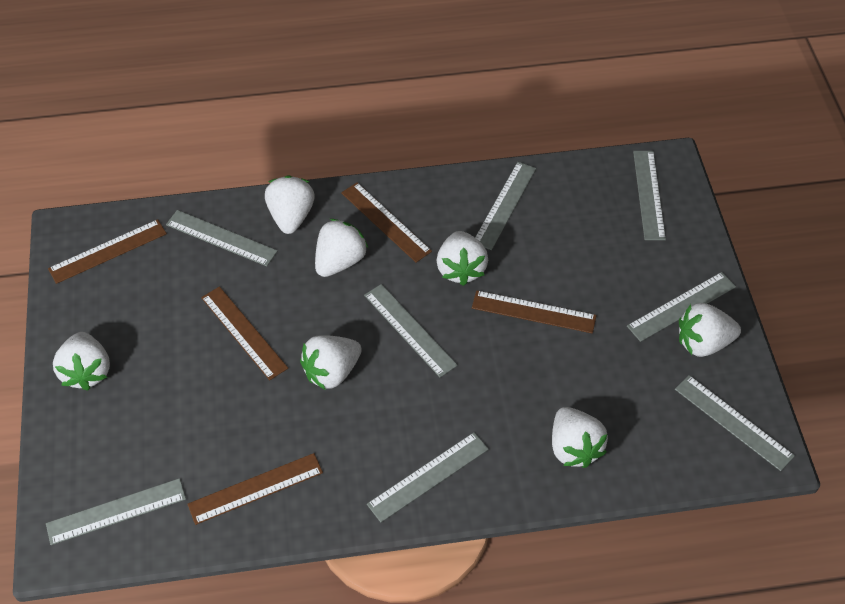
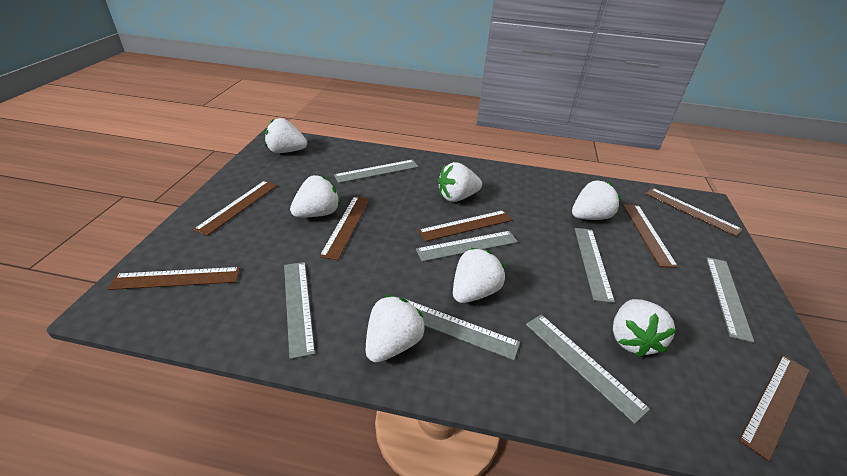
brown ruler: [48,219,167,284] [187,453,323,525] [201,286,288,380] [341,182,432,263] [472,290,597,334] = 5 -> [108,267,240,290] [193,181,278,236] [319,196,370,260] [418,210,513,242] [623,204,678,268] [645,188,742,236] [739,355,810,461] = 7
grey ruler: [46,478,186,545] [166,210,277,266] [364,284,458,377] [367,432,489,522] [475,162,536,250] [627,272,736,342] [633,151,666,240] [675,375,795,471] = 8 -> [284,262,315,359] [334,160,419,183] [405,299,520,360] [416,231,518,262] [526,314,650,424] [575,228,615,303] [706,257,754,343] = 7

